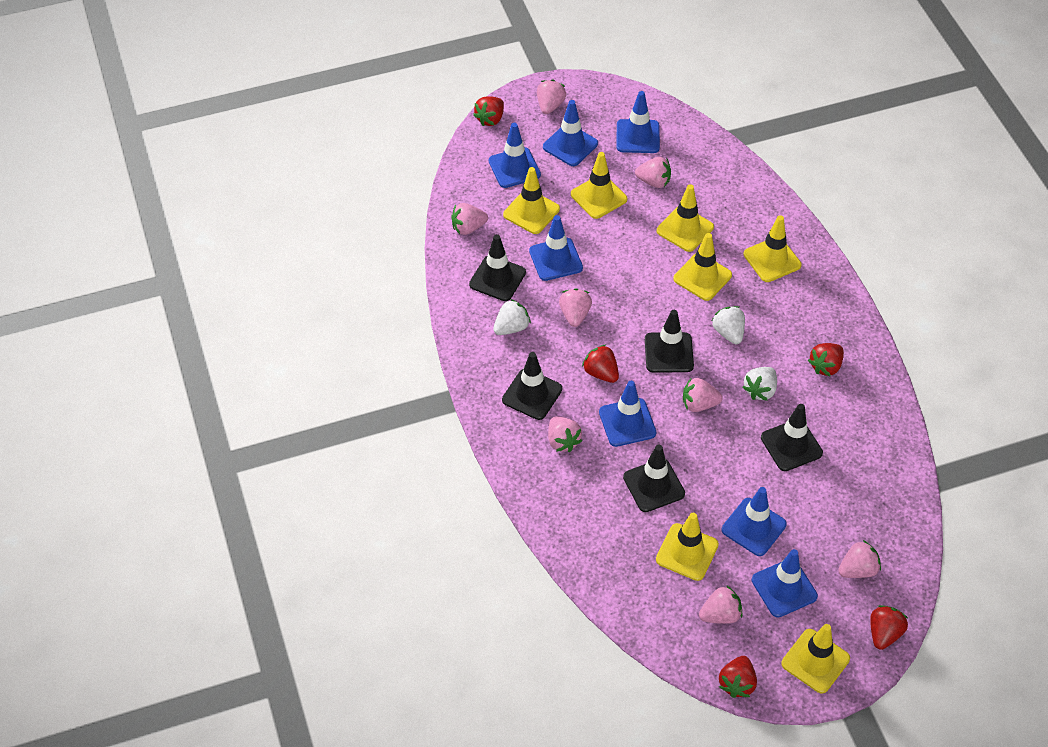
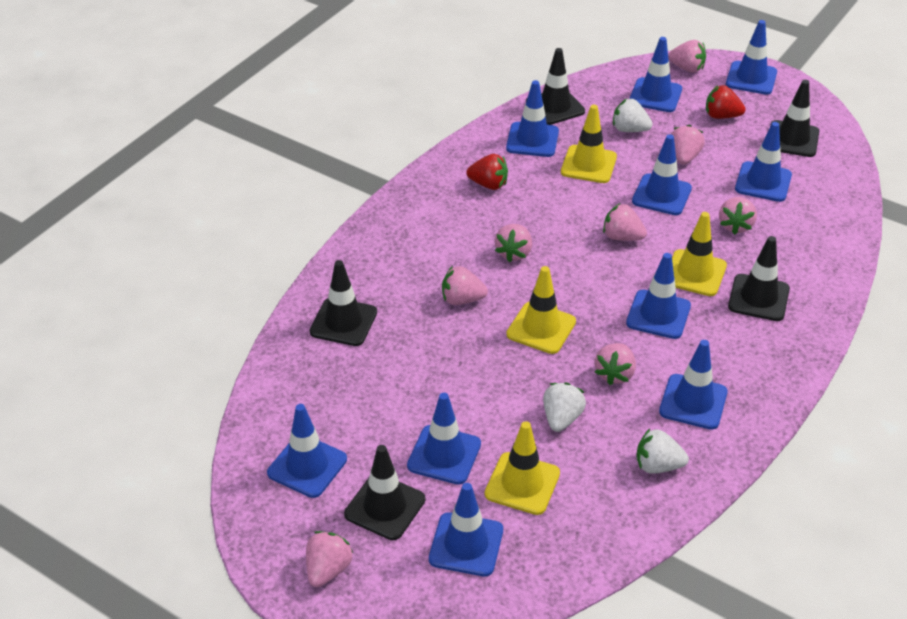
blue traffic cone: [489,123,541,188] [529,215,583,281] [543,100,598,166] [599,381,656,447] [617,91,660,153] [722,487,787,556] [752,549,818,618] = 7 -> [267,404,347,498] [407,393,481,485] [429,483,503,577] [506,80,559,157] [626,253,691,339] [629,37,682,112] [632,134,692,215] [659,340,728,430] [726,20,777,95] [735,122,792,202] = 10
red strawberry: [473,96,504,126] [582,345,619,383] [719,656,757,698] [808,343,844,377] [870,605,908,650] = 5 -> [466,154,508,190] [706,85,746,119] = 2
yellow traffic cone: [503,167,560,234] [571,152,627,219] [656,513,719,581] [657,184,714,252] [673,233,732,301] [744,215,802,282] [781,624,850,694] = 7 -> [485,421,560,515] [506,266,576,354] [561,105,617,183] [672,212,727,296] = 4

